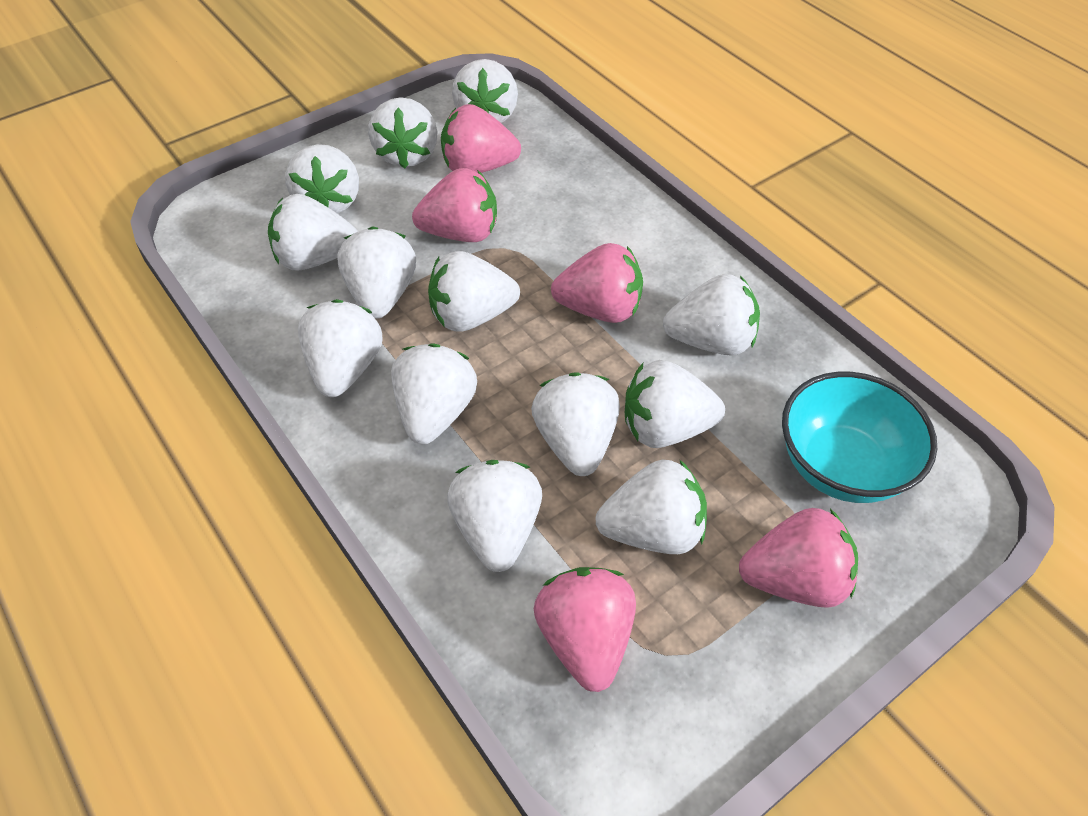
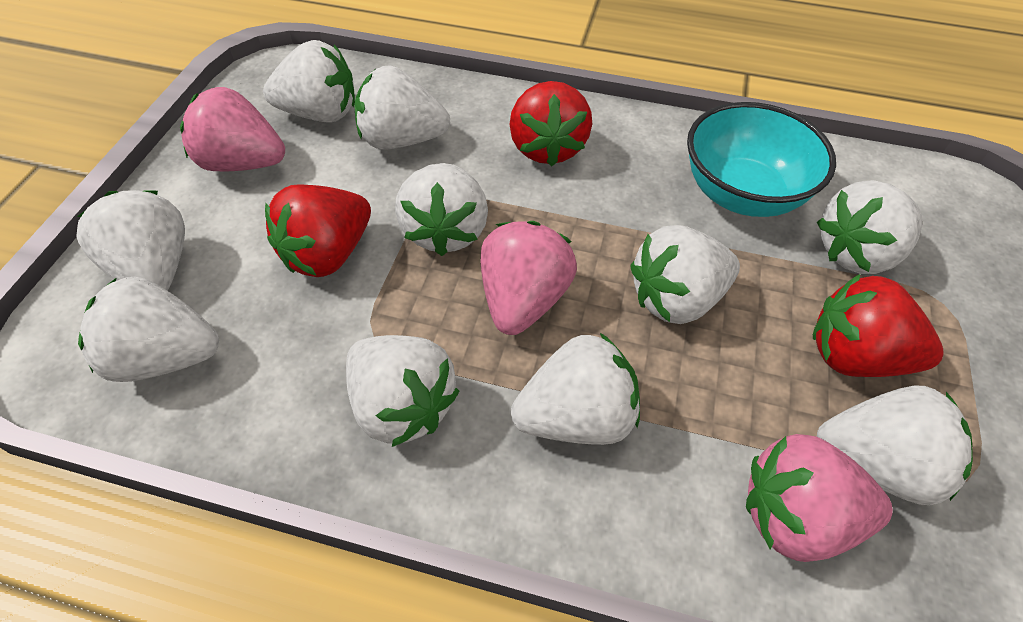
pink strawberry: [412,168,497,242] [441,104,521,173] [534,567,636,692] [551,243,643,323] [739,508,858,608] = 5 -> [180,87,285,171] [480,221,577,335] [746,434,893,562] = 3
red strawberry: none = 0 -> [265,184,371,277] [509,81,592,166] [813,274,943,377] = 3
white strawberry: [268,194,358,271] [285,144,359,214] [298,299,383,397] [338,226,416,318] [368,97,438,169] [391,343,477,444] [428,251,520,331] [447,460,542,572] [452,59,518,123] [531,372,620,476] [595,459,707,554] [625,360,725,448] [663,274,760,356] = 13 -> [76,190,185,290] [78,277,219,382] [263,40,355,123] [346,335,459,447] [354,65,450,150] [395,163,488,256] [511,333,640,445] [631,225,740,324] [817,180,922,274] [817,386,973,505] = 10

